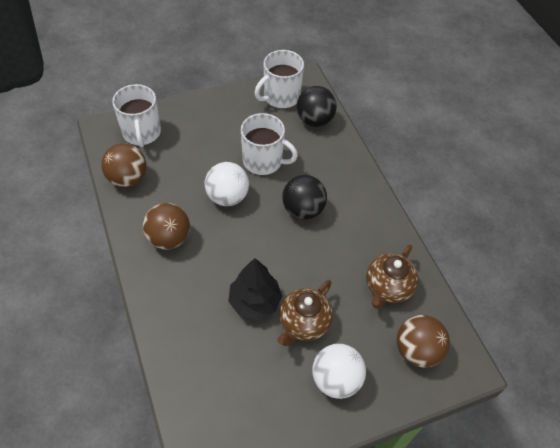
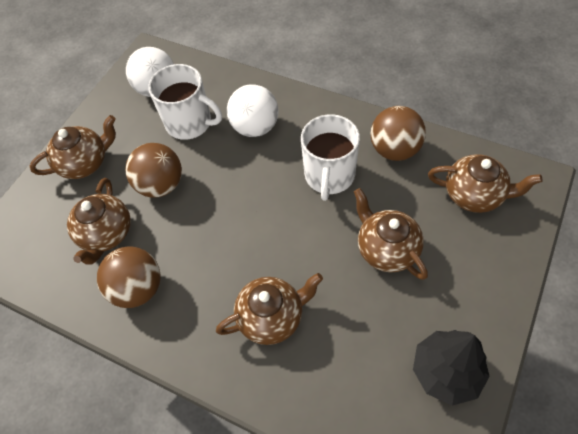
black ball: [282,175,327,220] [296,86,337,127] = 2 -> none = 0
brown teapot: [277,280,333,346] [366,244,419,309] = 2 -> [30,115,116,179] [67,178,131,265] [216,273,323,345] [354,188,428,280] [428,154,543,213] = 5
white mug: [112,84,161,147] [241,113,298,175] [255,50,304,108] = 3 -> [148,64,222,140] [301,114,360,201] = 2

